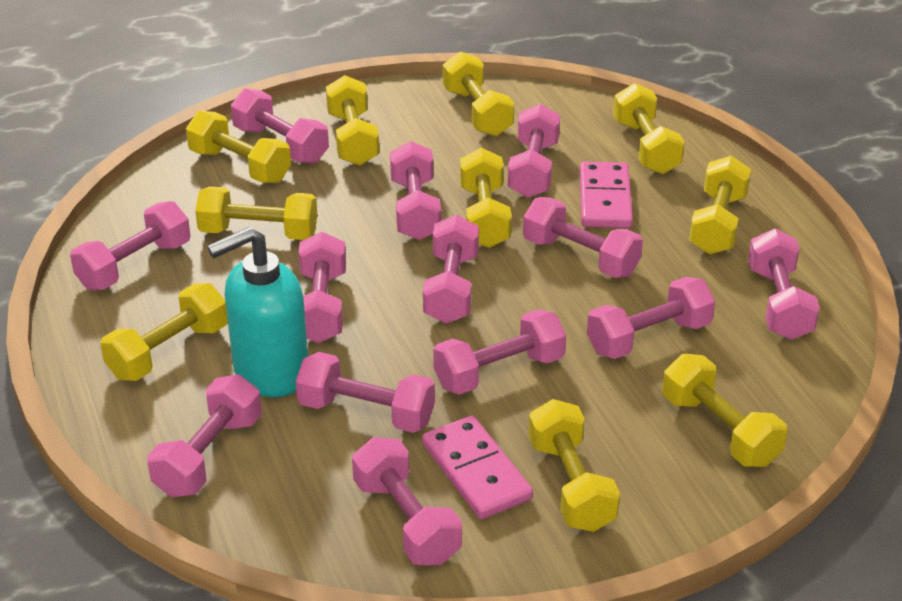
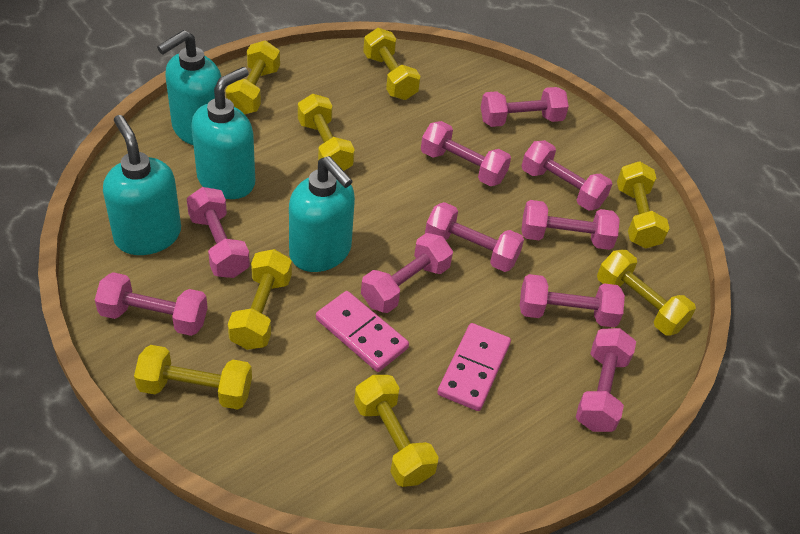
pink dumbbell: [70,201,191,290] [147,374,262,497] [231,88,329,164] [296,352,435,433] [299,232,346,343] [352,437,462,565] [390,141,441,240] [423,215,479,324] [433,309,566,395] [507,104,560,198] [523,197,643,278] [587,277,715,359] [748,229,820,340] = 13 -> [95,272,208,336] [187,187,250,278] [361,233,453,313] [421,121,511,186] [425,202,524,272] [481,87,569,127] [520,274,625,327] [522,140,612,211] [522,200,620,250] [576,328,636,432] = 10
turquoise soap dispenser: [207,227,308,398] = 1 -> [103,115,181,255] [157,30,221,145] [191,67,255,199] [289,156,355,272] = 4
yellow dumbbell: [100,283,228,381] [186,111,291,183] [195,186,317,240] [326,75,379,166] [443,51,514,136] [460,148,512,248] [528,399,620,532] [613,83,685,174] [662,354,787,467] [689,156,751,254] = 10 -> [134,345,252,410] [225,41,280,114] [228,249,292,350] [298,94,355,171] [354,375,439,487] [363,28,421,100] [597,250,696,336] [617,161,670,249] = 8

